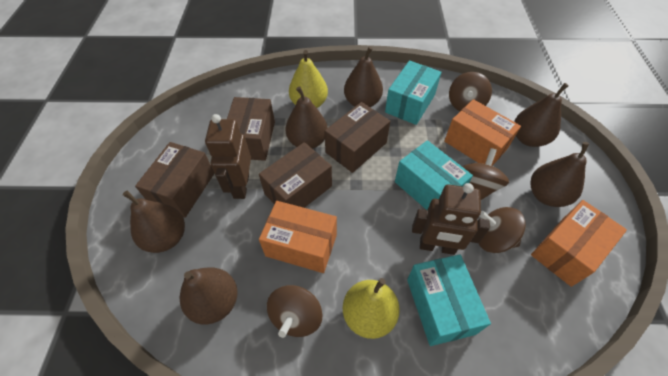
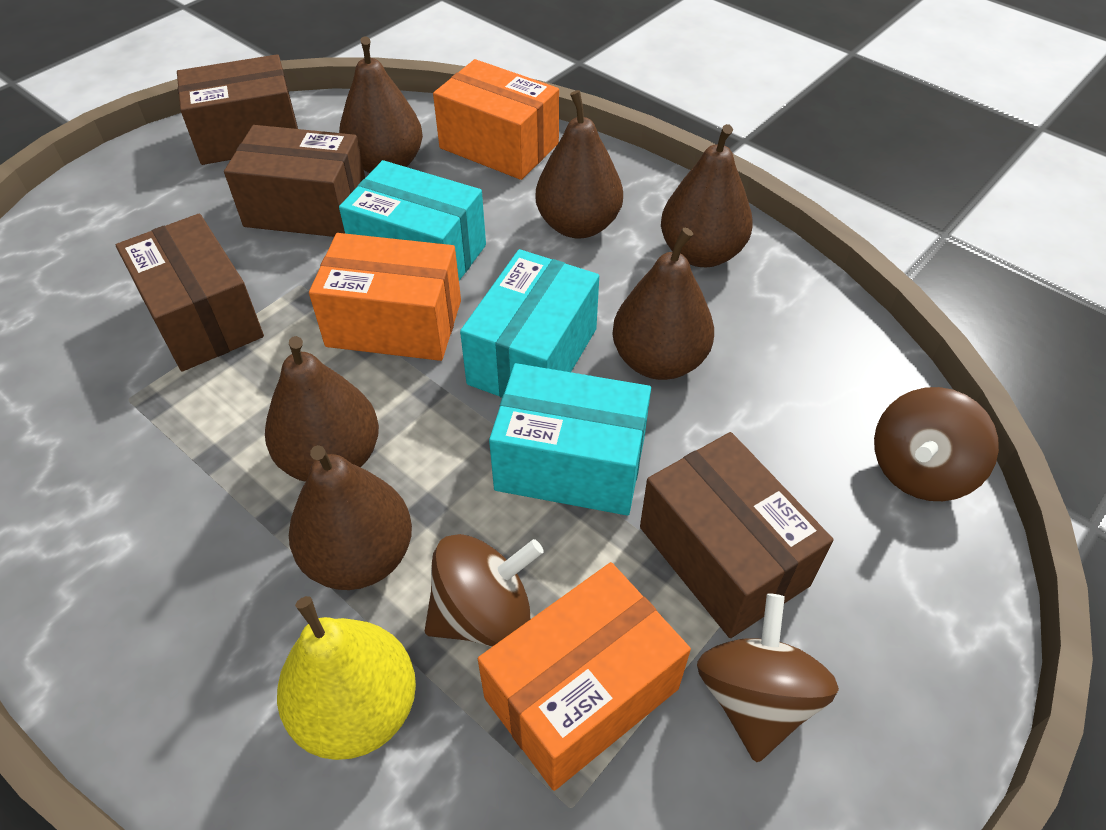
brown robot: [205,114,251,199] [412,183,490,255] = 2 -> none = 0
brown spinning top: [267,285,322,338] [449,72,492,111] [462,148,509,200] [479,207,526,253] = 4 -> [425,534,544,647] [697,593,839,763] [874,387,999,501] = 3
yellow pear: [289,50,328,108] [343,278,400,339] = 2 -> [277,596,416,760] = 1

